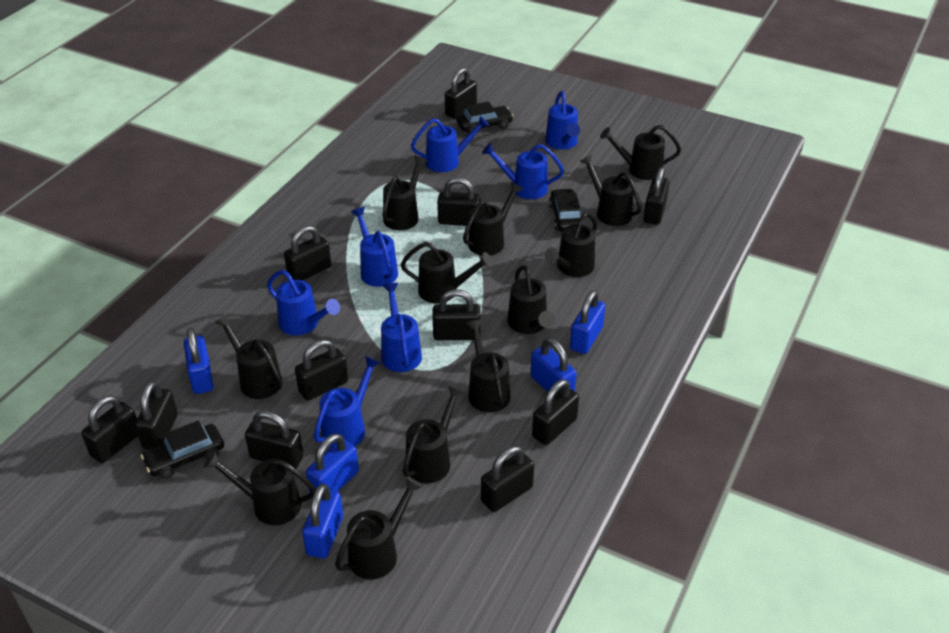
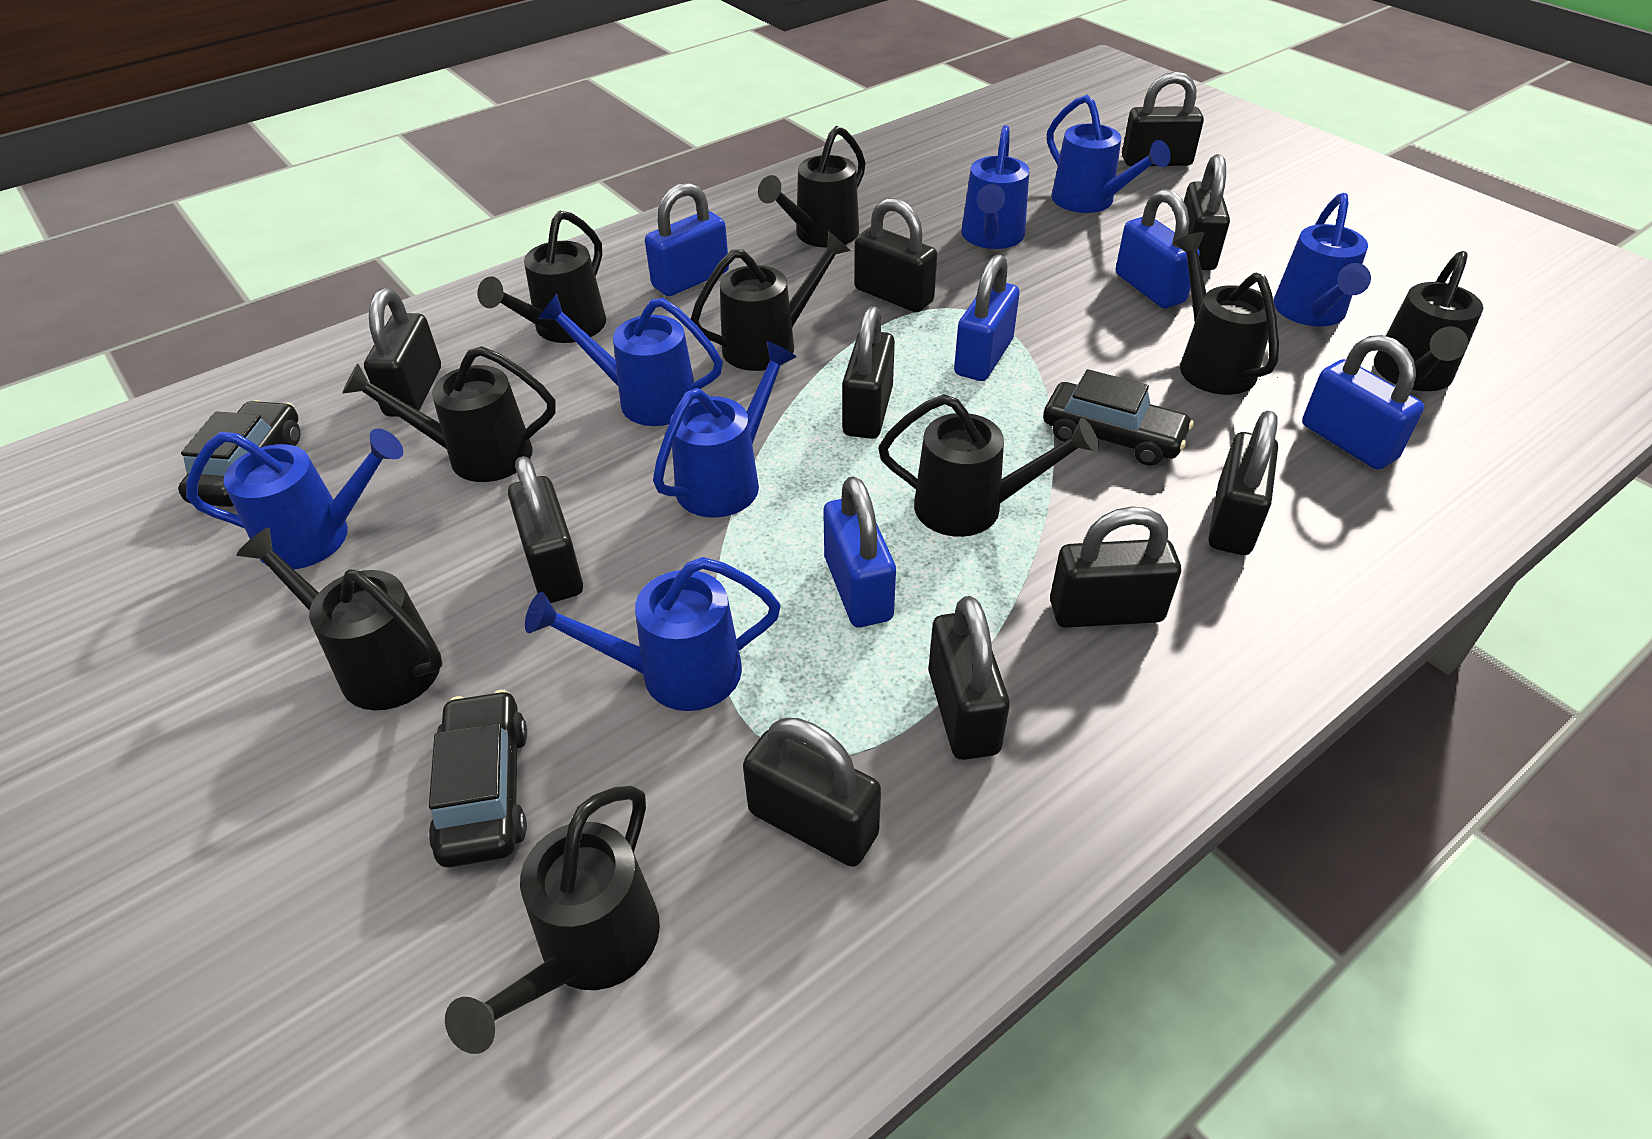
black padlock: [82,395,138,463] [135,381,178,449] [245,411,304,469] [284,226,331,281] [295,339,348,400] [432,289,481,340] [437,177,481,226] [445,68,477,119] [481,446,534,512] [532,379,579,445] [644,167,669,225] = 11 -> [364,288,441,417] [508,456,583,603] [743,718,881,867] [842,306,895,439] [855,198,937,312] [928,596,1010,760] [1050,506,1181,628] [1122,72,1204,166] [1184,154,1230,270] [1209,411,1278,555] = 10
black watering can: [204,451,316,525] [214,314,282,399] [335,477,423,579] [383,156,427,230] [401,242,493,303] [403,386,464,483] [463,182,523,256] [466,319,510,412] [507,265,555,334] [544,213,597,277] [579,154,642,226] [600,125,681,180] = 12 -> [236,527,443,710] [342,346,556,482] [445,786,660,1054] [477,210,606,343] [691,231,851,371] [758,126,866,248] [878,394,1099,537] [1174,232,1279,395] [1374,251,1483,391] = 9

